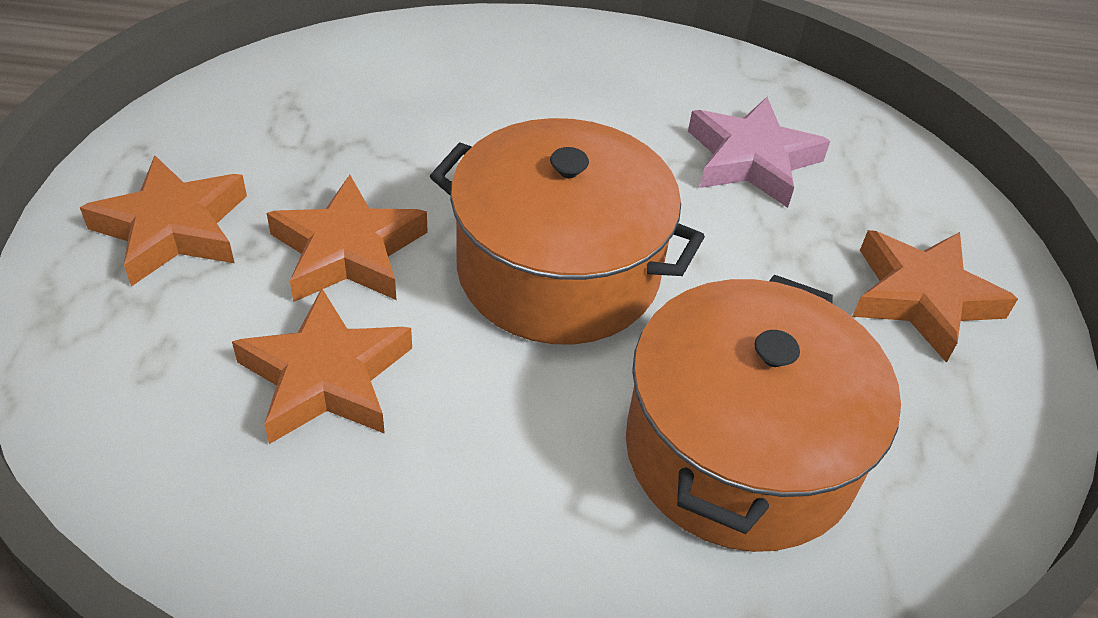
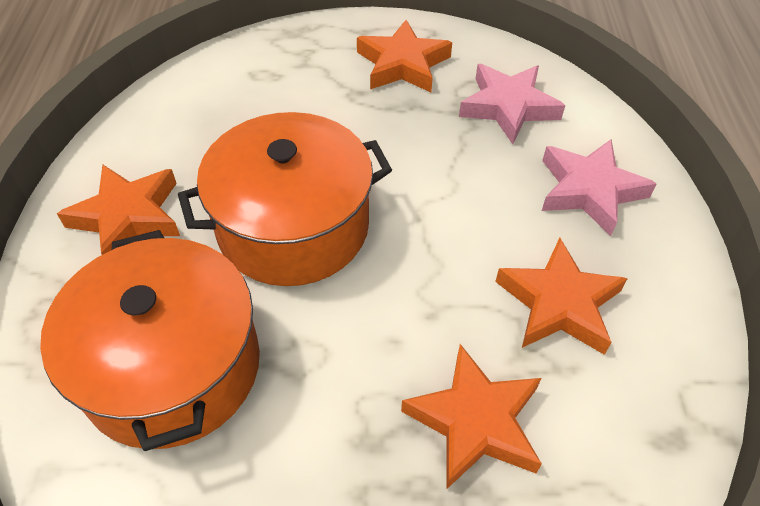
pink star: [688,97,830,208] = 1 -> [459,64,565,144] [542,140,657,236] = 2

